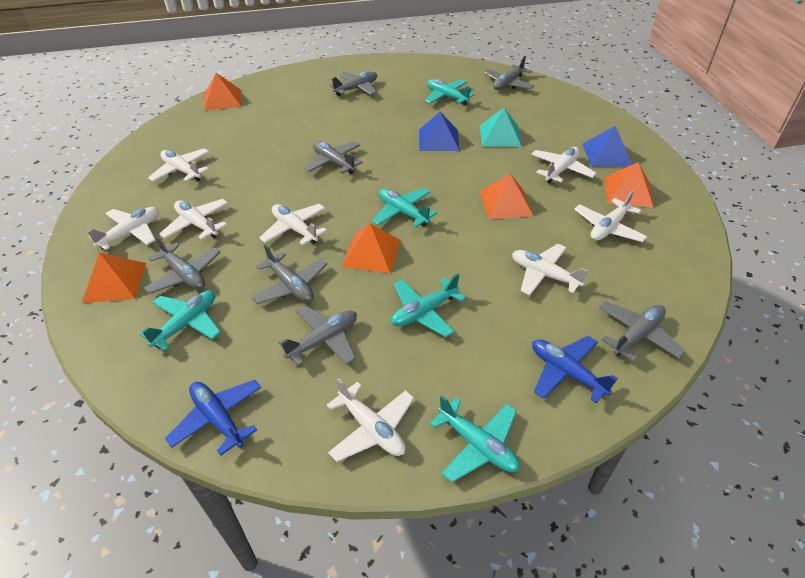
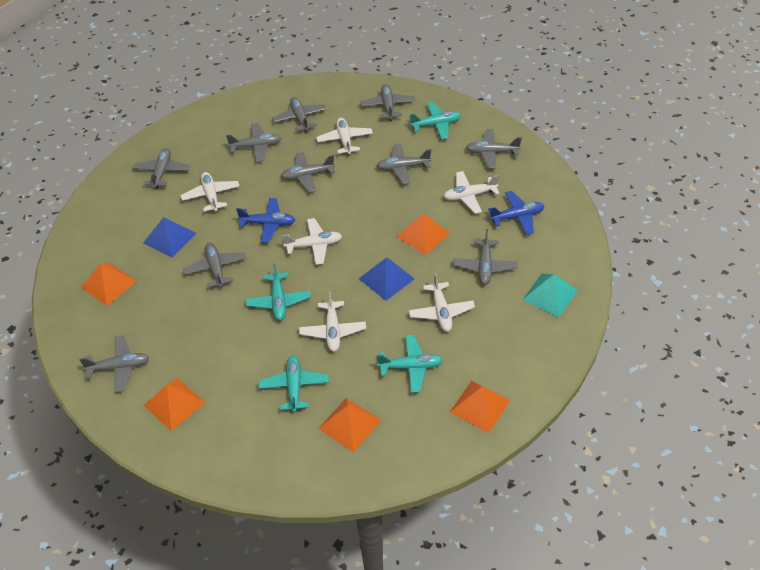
grey plane: [144,236,221,294] [252,244,327,304] [278,305,357,366] [304,141,363,174] [329,71,377,96] [484,56,534,90] [599,301,686,362] = 7 -> [79,335,150,393] [133,148,190,189] [183,243,246,288] [226,123,281,162] [272,97,326,132] [281,152,335,192] [361,84,415,121] [377,144,431,184] [453,229,518,285] [466,129,522,169] = 10
turquoise plane: [140,291,221,351] [372,188,437,227] [391,274,466,337] [425,79,475,105] [430,395,520,482] = 5 -> [245,263,311,321] [259,356,329,412] [377,335,443,393] [410,102,461,139] = 4
white plane: [87,207,158,250] [148,148,210,182] [159,199,228,240] [259,204,327,245] [327,378,414,462] [512,244,588,295] [531,147,597,184] [574,190,648,242] = 8 -> [180,172,240,212] [282,218,342,265] [299,291,366,352] [316,118,373,156] [409,273,475,332] [444,171,499,214] = 6

